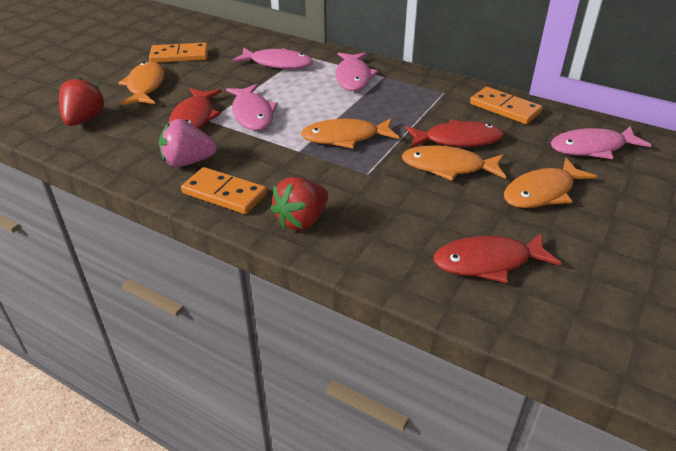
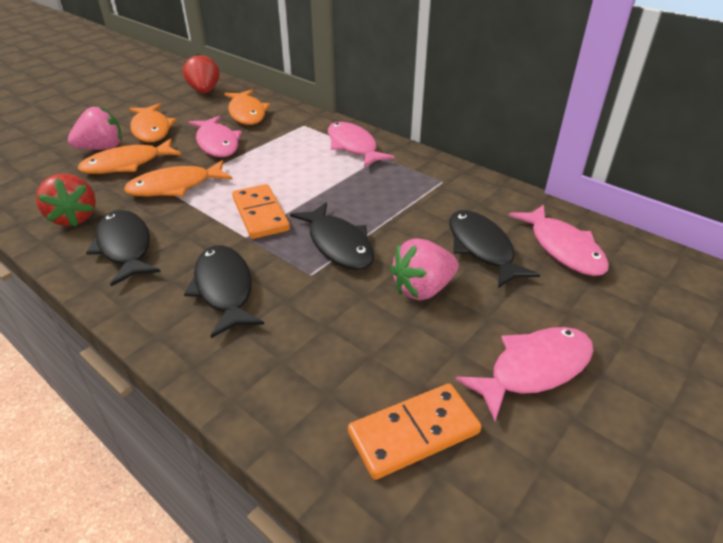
black fish: none = 0 -> [86,210,161,286] [184,245,264,338] [290,202,374,270] [449,210,540,288] = 4
orange domino: [149,43,208,63] [181,167,267,214] [470,87,543,124] = 3 -> [232,184,290,239] [348,383,482,480] = 2
pink strawberry: [159,119,217,167] = 1 -> [68,106,122,150] [390,238,459,300] = 2
red fish: [169,88,222,129] [406,119,504,148] [433,233,561,283] = 3 -> none = 0

